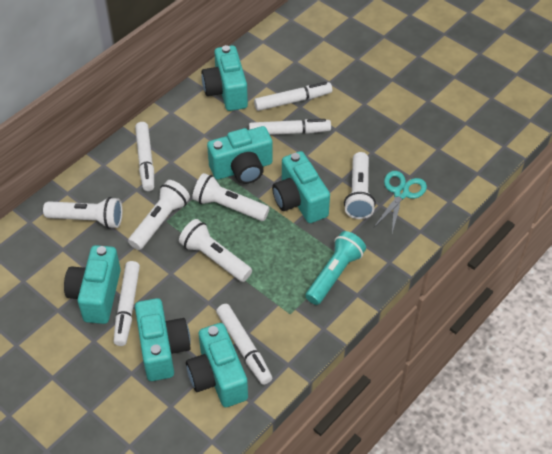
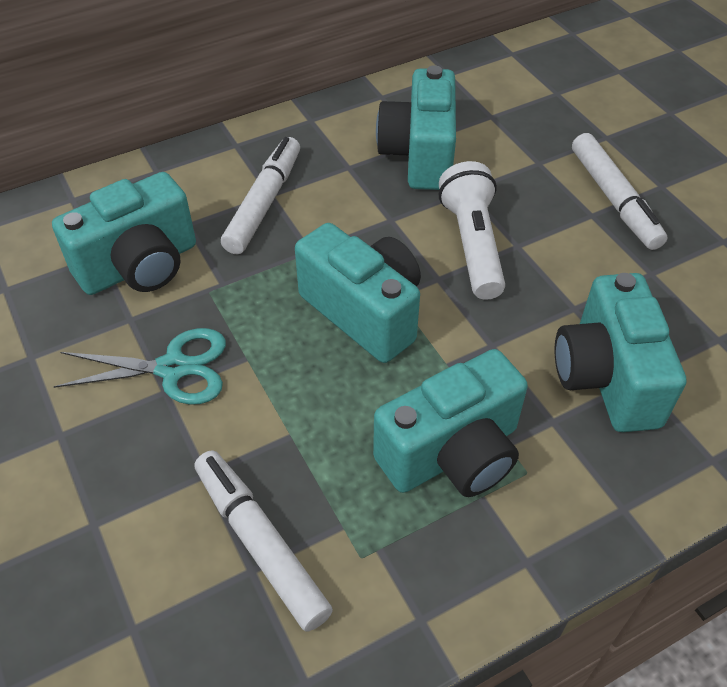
turquoise camera: [64,245,121,324] [135,298,191,381] [186,323,248,407] [202,45,248,111] [207,126,273,184] [272,151,330,223] = 6 -> [52,172,196,295] [295,223,421,363] [373,349,528,497] [376,65,456,190] [555,273,687,432] = 5
turquoise flashlight: [305,231,366,305] = 1 -> none = 0
white flashlight: [43,197,122,229] [128,180,190,250] [179,219,252,282] [192,173,269,221] [344,152,376,219] = 5 -> [439,161,505,300] = 1
white marker: [114,261,140,346] [135,122,154,191] [216,304,272,385] [249,119,331,135] [254,82,332,111] = 5 -> [194,450,333,632] [221,137,300,254] [572,133,668,250] = 3

